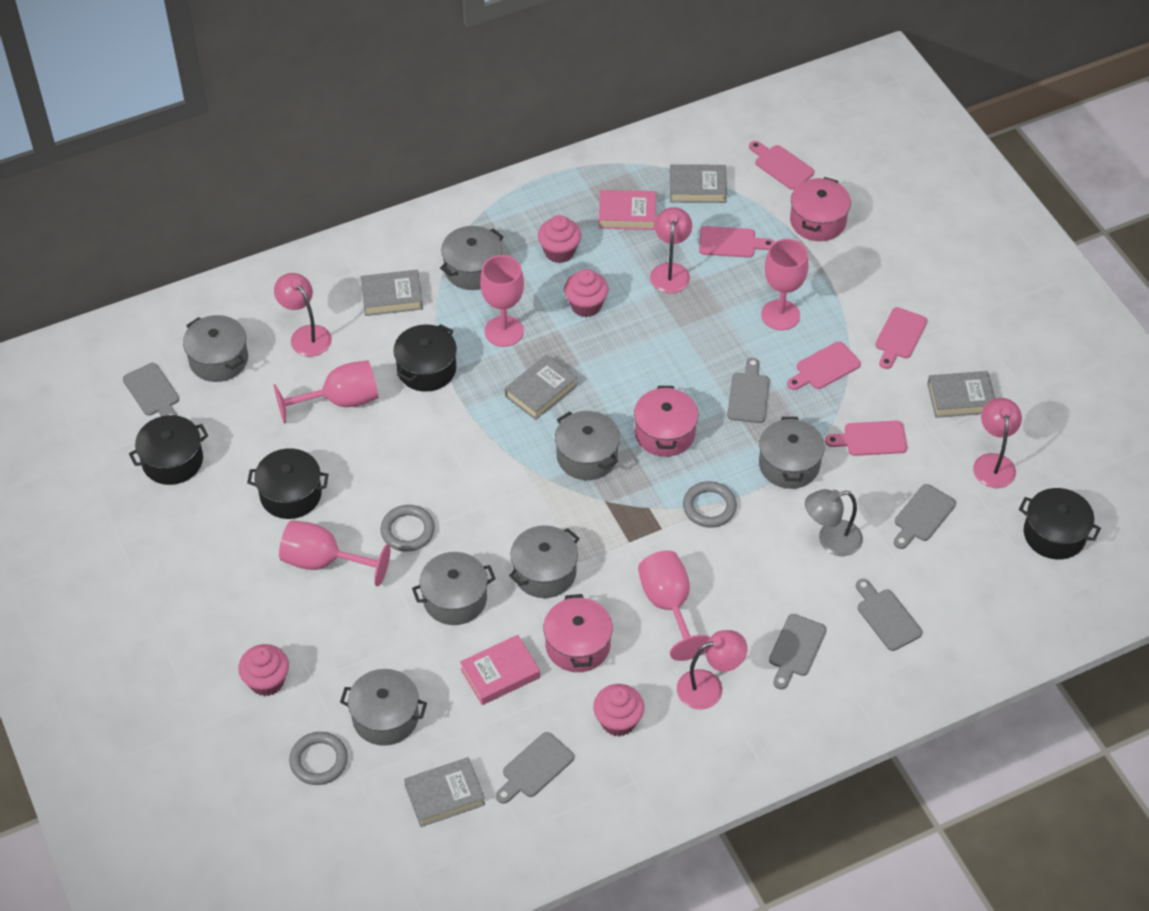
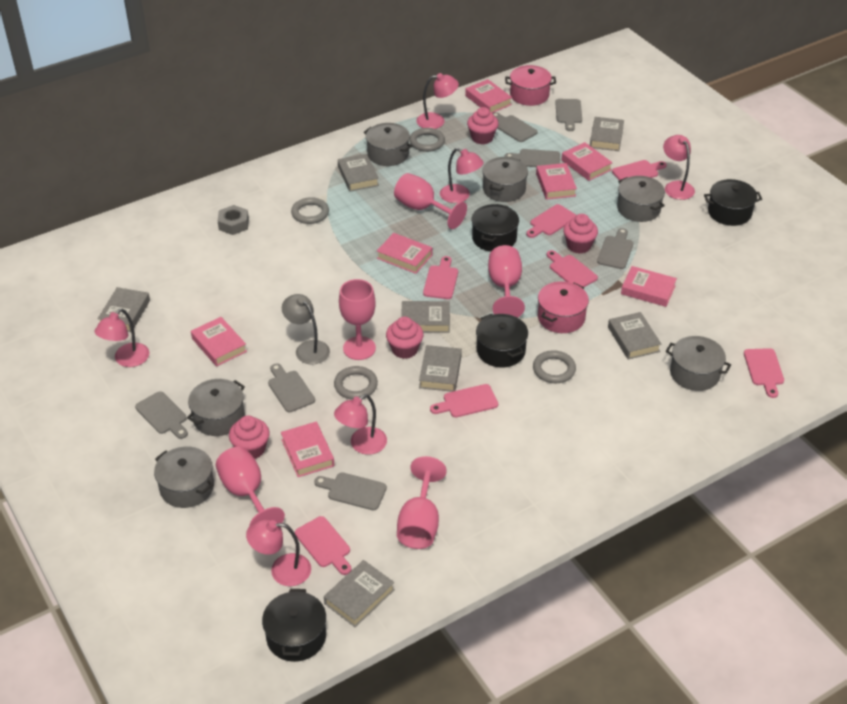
grey book: [360,270,423,316] [404,757,485,827] [505,354,577,420] [670,164,727,203] [927,371,995,418] = 5 -> [98,287,150,332] [324,560,395,627] [338,154,379,192] [401,301,450,333] [419,345,462,392] [590,117,624,151] [608,312,661,359] = 7
grey cutting board: [123,363,179,416] [496,732,574,804] [727,358,770,423] [769,614,827,689] [856,579,923,651] [894,484,956,549] = 6 -> [135,391,188,439] [268,363,315,412] [314,472,387,510] [493,112,538,142] [505,149,560,167] [555,99,582,131] [597,228,633,269] = 7
grey nut: none = 0 -> [218,205,249,235] = 1
grey pot: [183,315,248,382] [340,669,427,746] [412,552,496,625] [440,226,504,290] [509,525,579,598] [555,411,620,480] [759,417,825,489] = 7 -> [154,447,214,508] [187,379,245,436] [364,123,412,166] [482,157,528,202] [617,176,665,222] [666,336,731,391] = 6
grey ring: [289,732,348,785] [380,505,435,552] [683,481,737,528] = 3 -> [291,197,329,224] [334,366,378,400] [409,128,445,152] [533,350,576,383] = 4
pink book: [460,635,540,705] [599,190,656,230] = 2 -> [191,317,247,367] [281,422,334,477] [377,233,432,274] [465,79,512,113] [536,163,577,200] [561,142,613,181] [621,266,677,307] = 7
pink cutting board: [699,226,775,258] [749,141,814,190] [787,341,861,390] [825,420,908,456] [875,307,927,369] = 5 -> [295,516,351,575] [423,256,458,299] [430,384,498,418] [526,204,576,238] [546,250,598,287] [612,160,667,180] [744,348,784,398] = 7
pink lamp: [274,273,332,357] [650,207,692,293] [677,630,747,709] [973,398,1022,488] = 4 -> [95,309,149,367] [246,519,311,586] [334,394,387,455] [417,73,459,129] [440,148,484,203] [663,135,695,200] = 6
pink pot: [544,594,613,672] [634,386,698,457] [790,177,851,241] = 3 -> [505,65,556,106] [538,281,589,333] = 2

